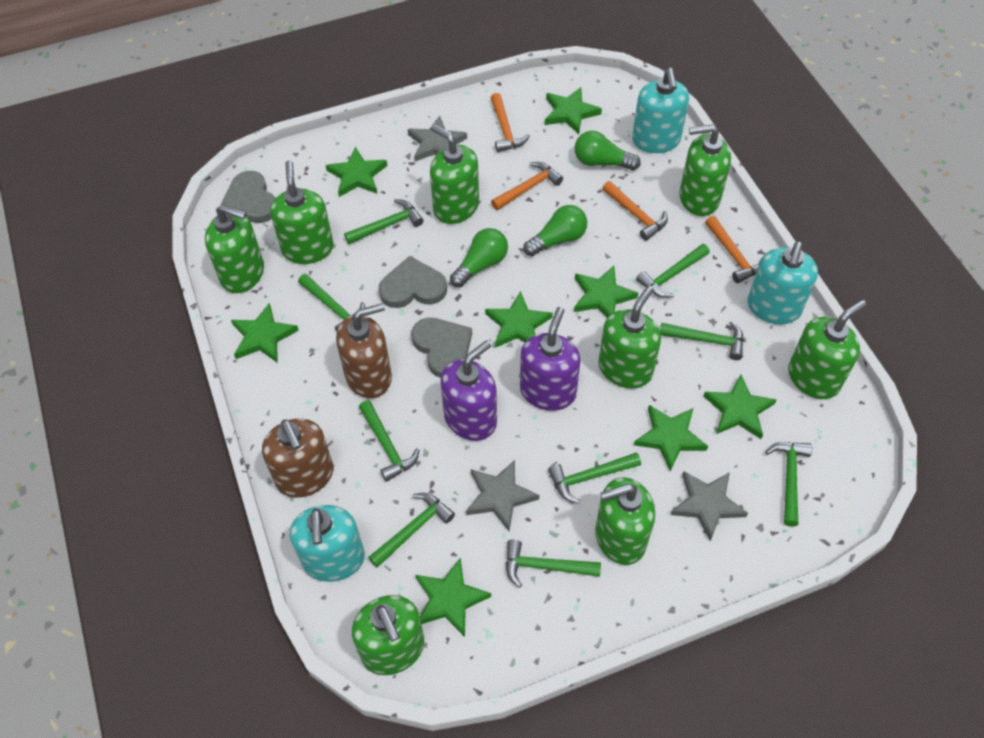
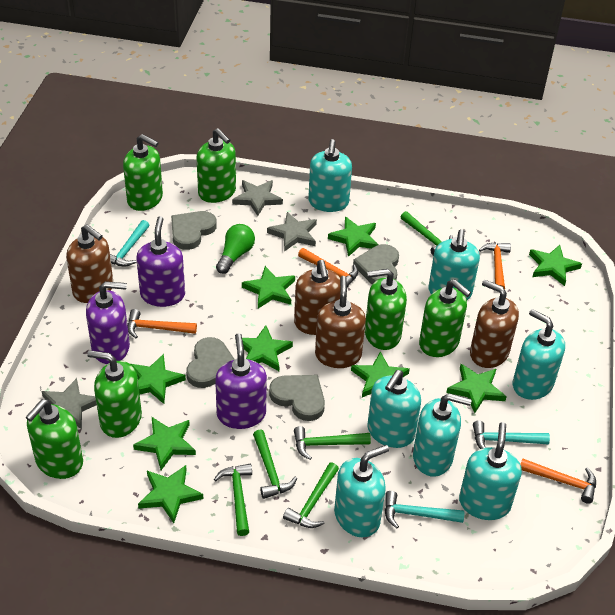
brown soap dispenser: [262,419,333,498] [336,303,392,398] = 2 -> [66,225,113,303] [294,260,341,335] [315,276,366,368] [470,280,519,368] = 4
green hammer: [298,274,365,331] [344,199,424,244] [359,400,419,482] [368,493,455,568] [506,539,601,588] [548,452,641,504] [636,244,710,298] [660,321,744,360] [766,442,812,527] = 9 -> [214,464,252,536] [253,429,297,499] [283,463,339,528] [294,426,371,460] [401,211,453,256] = 5
green light bulb: [450,228,508,287] [523,205,587,256] [574,131,641,170] = 3 -> [216,224,255,274] = 1
green soap dispenser: [205,204,264,293] [270,160,334,264] [352,595,424,675] [430,124,479,224] [595,477,655,565] [598,286,661,389] [679,124,731,216] [788,300,866,399] = 8 -> [26,399,83,479] [87,350,142,438] [123,134,163,211] [197,128,236,203] [365,269,407,350] [419,279,471,357] = 6
green star: [231,303,299,363] [325,147,387,197] [415,558,491,637] [485,291,553,348] [545,87,602,134] [574,266,638,318] [634,405,708,471] [703,374,777,439] = 8 -> [131,354,186,404] [133,417,196,470] [138,465,203,523] [242,266,295,309] [242,325,293,371] [328,217,379,257] [351,351,410,397] [446,364,507,413] [529,245,582,286] = 9
grey heart: [220,171,275,223] [378,256,447,308] [411,318,472,378] = 3 -> [171,211,217,250] [186,337,235,388] [269,375,325,421] [353,244,399,284] = 4
purple soap dispenser: [440,340,497,441] [520,307,581,411] = 2 -> [86,281,130,364] [136,216,185,307] [215,333,267,429] = 3
turquoise hammer: none = 0 -> [110,220,149,267] [385,491,464,528] [473,420,550,449] = 3
turquoise soap dispenser: [290,505,365,582] [632,68,689,153] [748,241,818,324] = 3 -> [308,139,352,212] [334,445,389,538] [367,370,421,448] [413,393,472,477] [428,229,480,300] [459,422,522,520] [513,309,565,400] = 7

